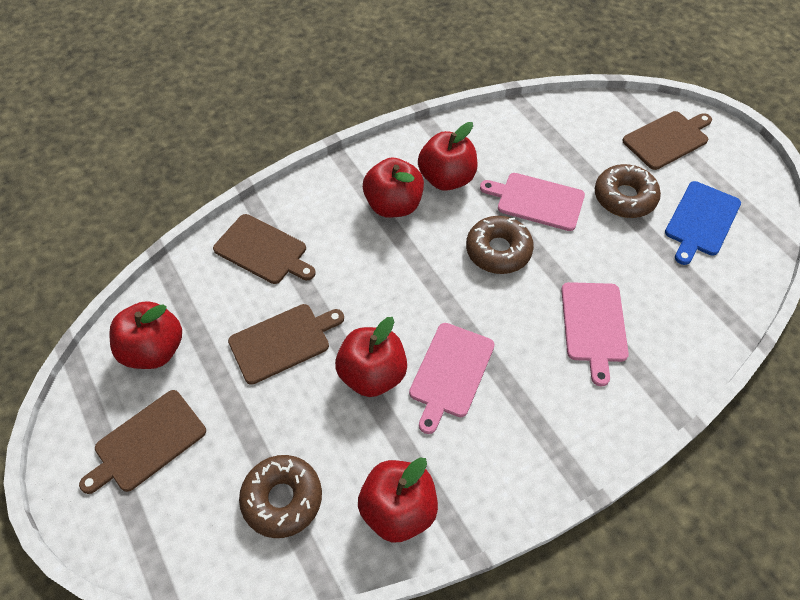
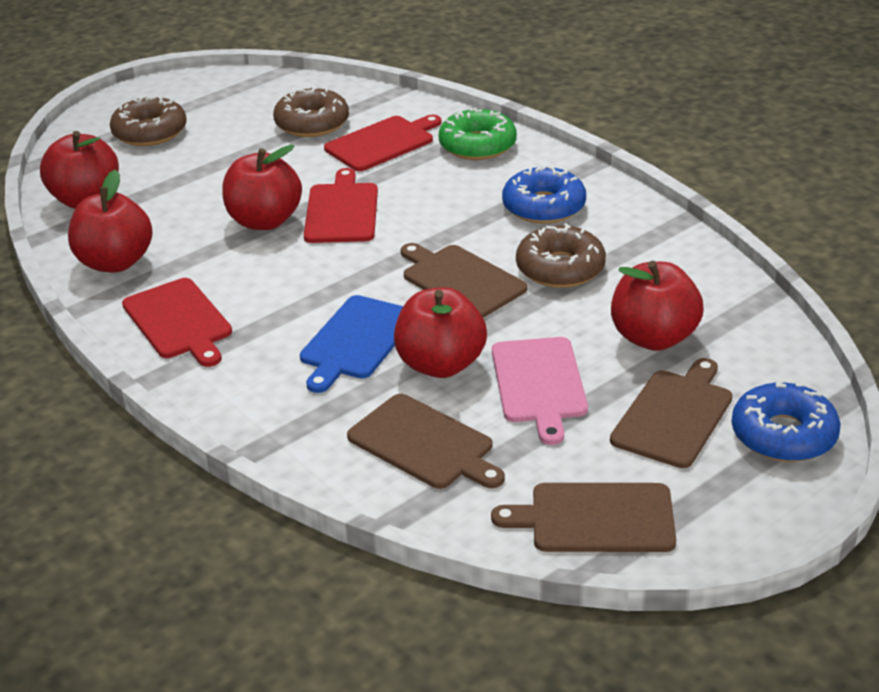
blue donut: none = 0 -> [502,166,586,224] [732,379,841,462] = 2
green donut: none = 0 -> [439,108,517,160] = 1
pink cutting board: [409,323,495,434] [480,173,585,231] [561,282,629,387] = 3 -> [492,337,588,445] = 1
red cutting board: none = 0 -> [122,278,232,367] [304,168,378,243] [324,115,442,171] = 3

